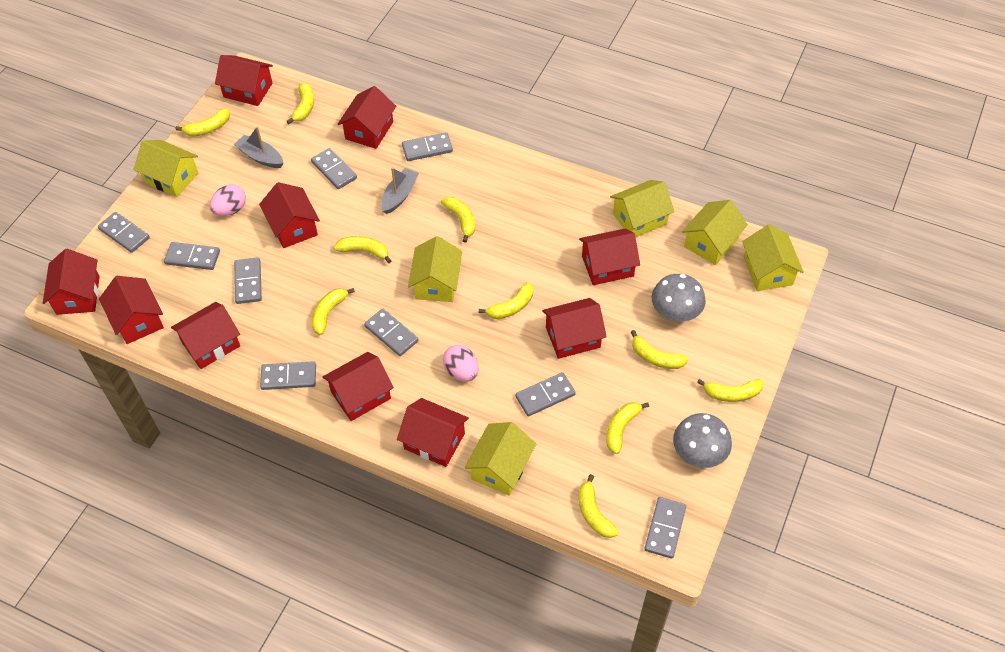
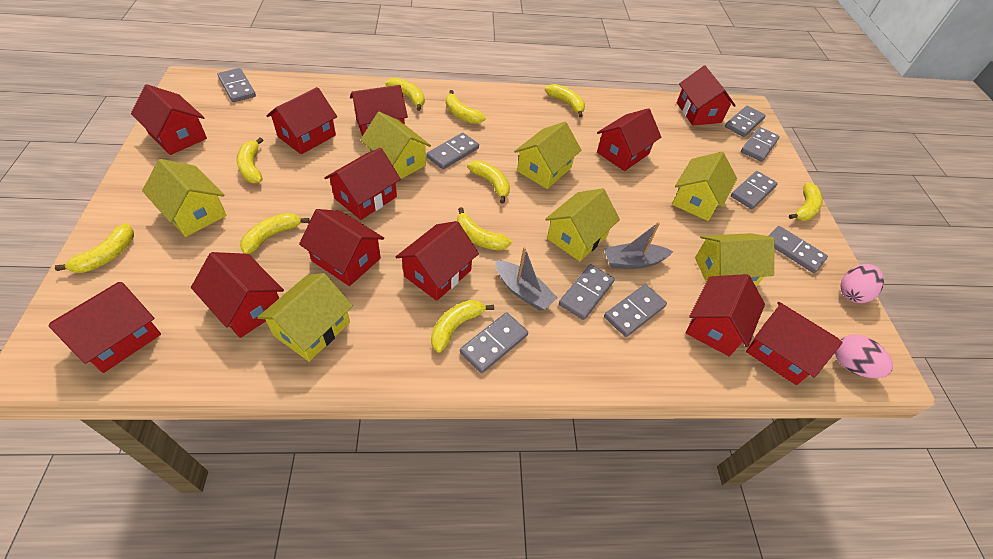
grey mushroom: [651,274,706,322] [673,413,732,468] = 2 -> none = 0
red house: [43,249,100,315] [99,276,164,344] [171,302,240,369] [215,55,273,106] [259,182,320,248] [323,352,394,421] [338,86,396,149] [397,398,469,467] [542,298,607,359] [579,229,640,285] = 10 -> [49,282,161,373] [131,84,207,155] [191,252,284,338] [266,87,337,154] [299,209,384,286] [324,148,401,220] [350,85,408,136] [396,221,479,301] [597,108,661,171] [677,66,736,125] [685,274,765,357] [746,302,843,385] = 12
yellow house: [133,140,198,197] [408,236,462,302] [465,422,536,496] [610,180,675,237] [682,200,748,265] [742,224,804,291] = 6 -> [142,159,227,237] [257,273,353,362] [360,112,431,179] [514,122,581,189] [545,188,620,261] [672,152,737,221] [695,233,774,287] = 7

